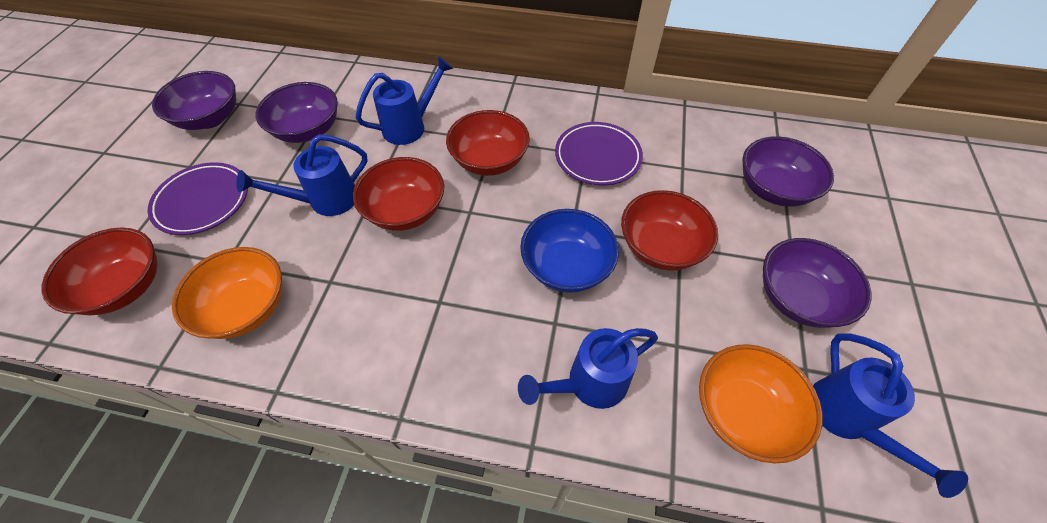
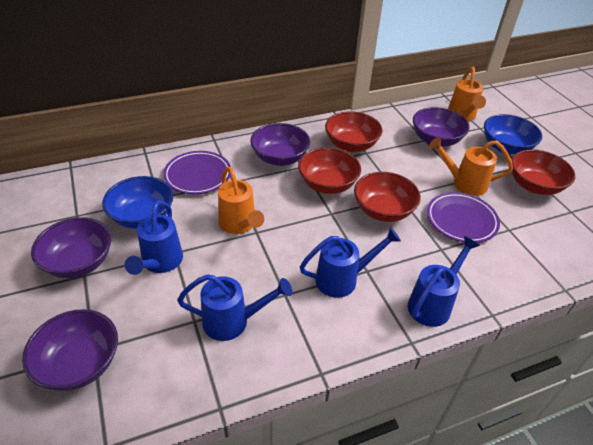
blue bowl: [520,209,619,293] = 1 -> [102,176,174,229] [484,114,542,154] = 2
orange bowl: [172,247,282,339] [699,344,822,464] = 2 -> none = 0
orange watering can: none = 0 -> [218,167,264,234] [429,137,513,196] [448,67,486,121] = 3

